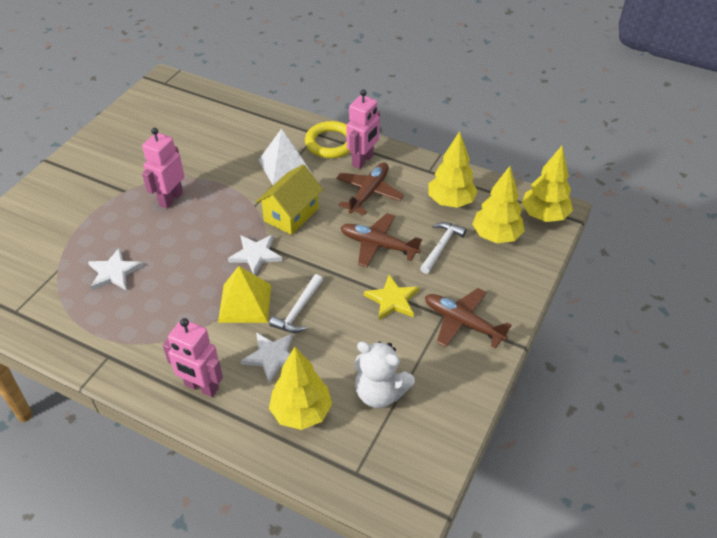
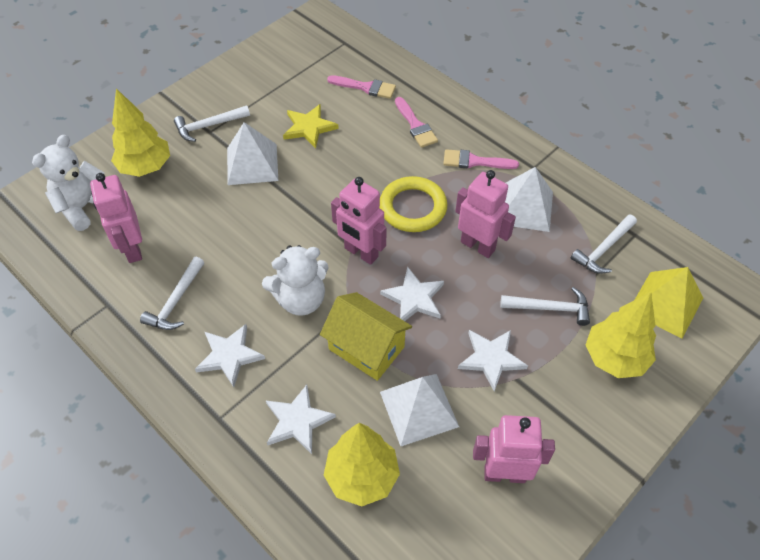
brown plane: [336,162,404,215] [340,213,422,267] [425,288,512,348] = 3 -> none = 0
pink brush: none = 0 -> [327,75,396,99] [395,97,438,148] [443,149,519,169] = 3
pink robot: [142,128,185,209] [162,318,223,397] [346,89,380,169] = 3 -> [90,173,142,263] [331,177,386,265] [455,170,516,258] [473,415,555,483] = 4
white hammer: [269,274,323,333] [420,222,467,274] = 2 -> [140,257,204,330] [174,105,250,142] [500,287,590,326] [571,215,637,274] = 4
white pyramid: [259,129,312,185] = 1 -> [227,122,278,185] [380,374,459,446] [505,167,553,232] = 3
white star: [88,248,143,291] [228,235,282,275] [241,333,293,383] = 3 -> [195,324,265,387] [266,385,336,454] [380,267,444,321] [458,330,528,392] = 4
white teddy bear: [355,341,415,408] = 1 -> [32,135,104,231] [262,245,329,316] = 2
yellow tree: [269,347,332,430] [428,131,478,208] [472,166,525,243] [521,146,573,222] = 4 -> [111,88,170,177] [324,423,400,506] [585,292,656,378] = 3

